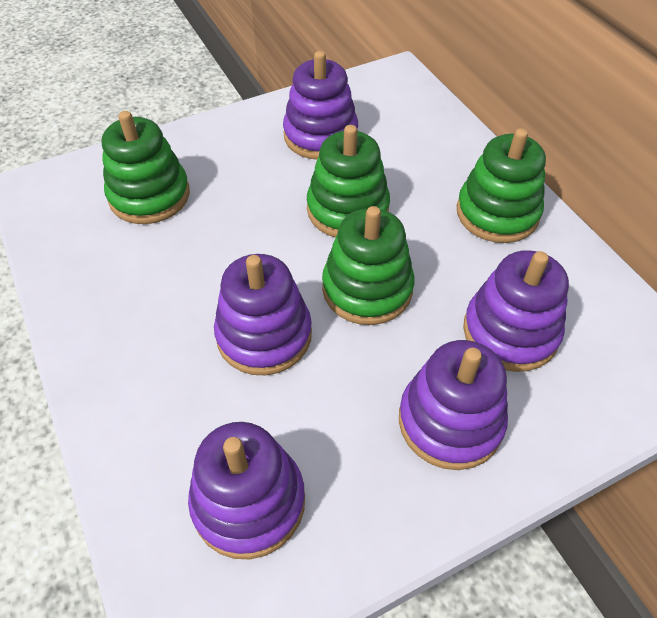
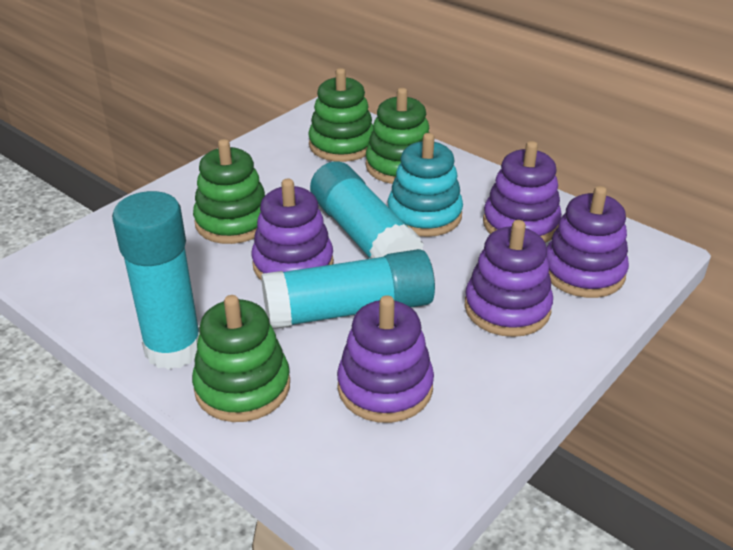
turquoise glue stick: none = 0 -> [112,191,200,370] [261,249,435,329] [310,161,424,259] = 3
turquoise stacking toy: none = 0 -> [387,133,463,237] = 1

